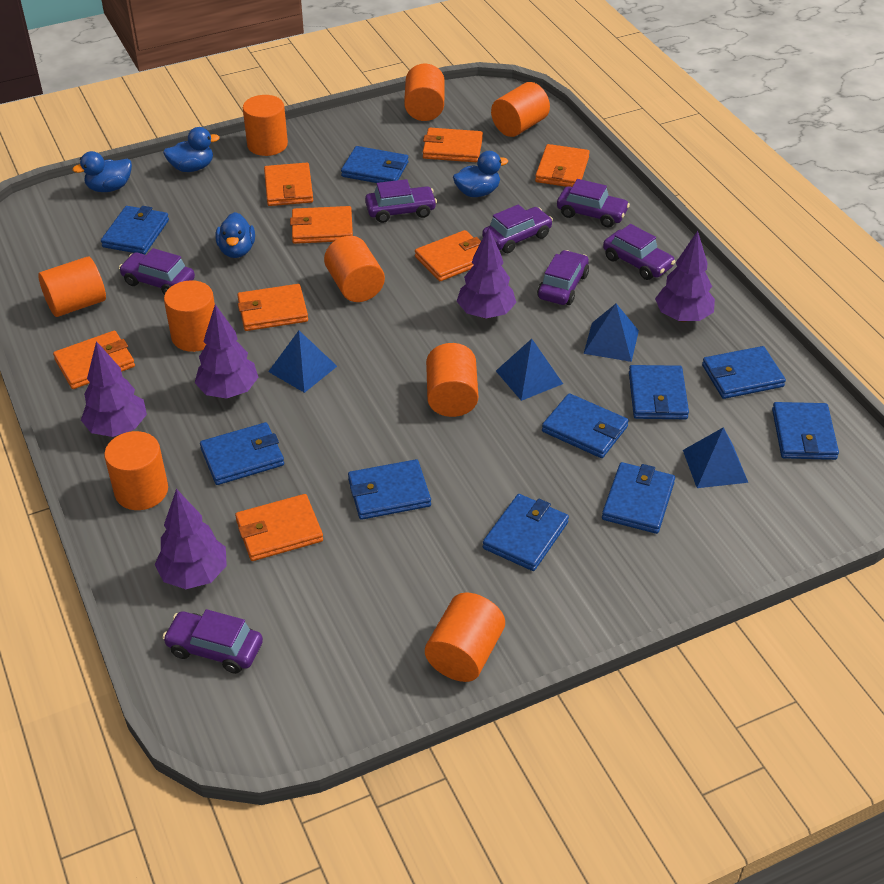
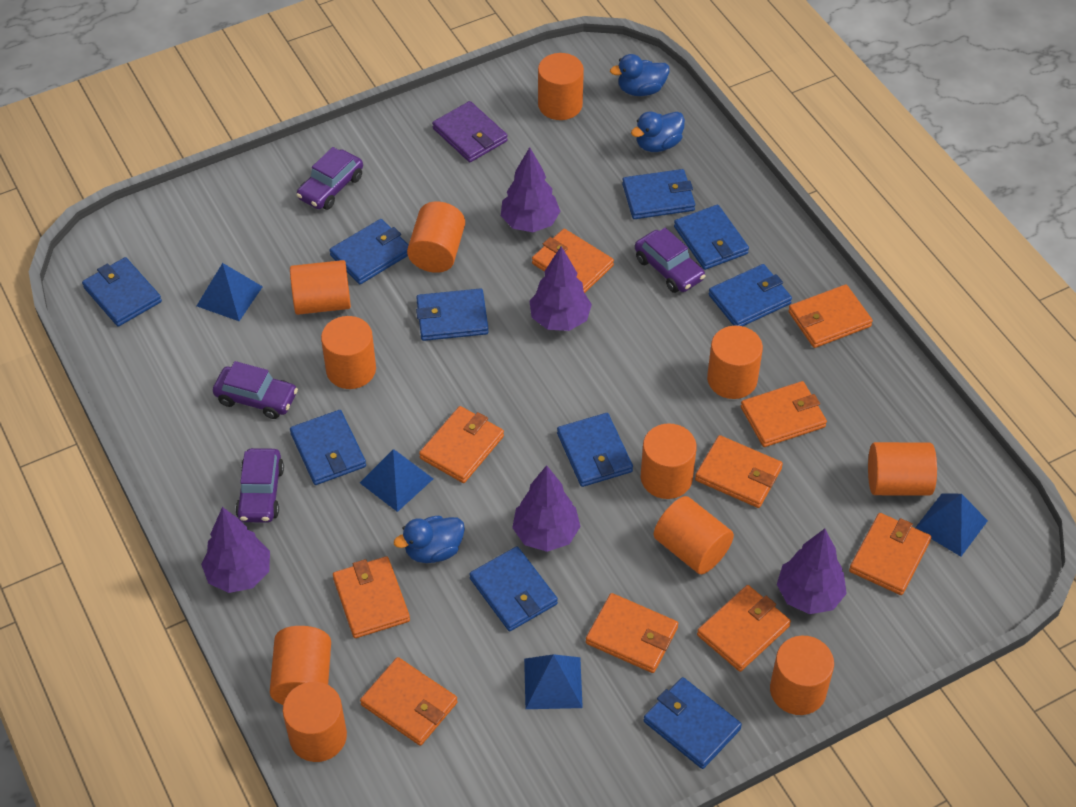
blue duck: [72,151,132,192] [163,127,220,172] [215,212,255,258] [453,151,508,197] = 4 -> [394,516,465,563] [610,54,670,96] [631,111,685,152] = 3
orange cylinder: [38,257,106,317] [104,431,168,510] [164,280,215,352] [243,95,288,156] [324,236,385,302] [404,64,445,121] [425,592,505,682] [426,343,478,417] [491,82,550,137] = 9 -> [270,626,331,705] [283,682,347,762] [290,260,351,315] [321,316,376,389] [407,201,465,273] [538,53,584,120] [641,424,697,499] [654,496,734,574] [707,326,763,399] [770,635,834,715] [868,442,937,496] = 11
orange wallet: [53,331,135,389] [235,494,323,561] [237,284,308,331] [264,163,313,206] [290,206,353,244] [415,230,481,281] [423,128,483,162] [535,144,590,187] = 8 -> [333,556,410,638] [360,657,458,746] [419,406,504,483] [532,229,614,293] [586,593,678,673] [695,435,783,508] [697,585,791,672] [741,381,827,447] [788,284,873,348] [849,513,931,595] = 10
purple car: [119,248,195,295] [162,609,263,674] [365,179,437,223] [482,204,553,254] [537,250,589,305] [557,179,630,227] [603,224,676,280] = 7 -> [213,361,298,419] [235,448,284,523] [296,147,363,210] [635,228,705,293] = 4
purple wallet: none = 0 -> [432,101,508,162] = 1

